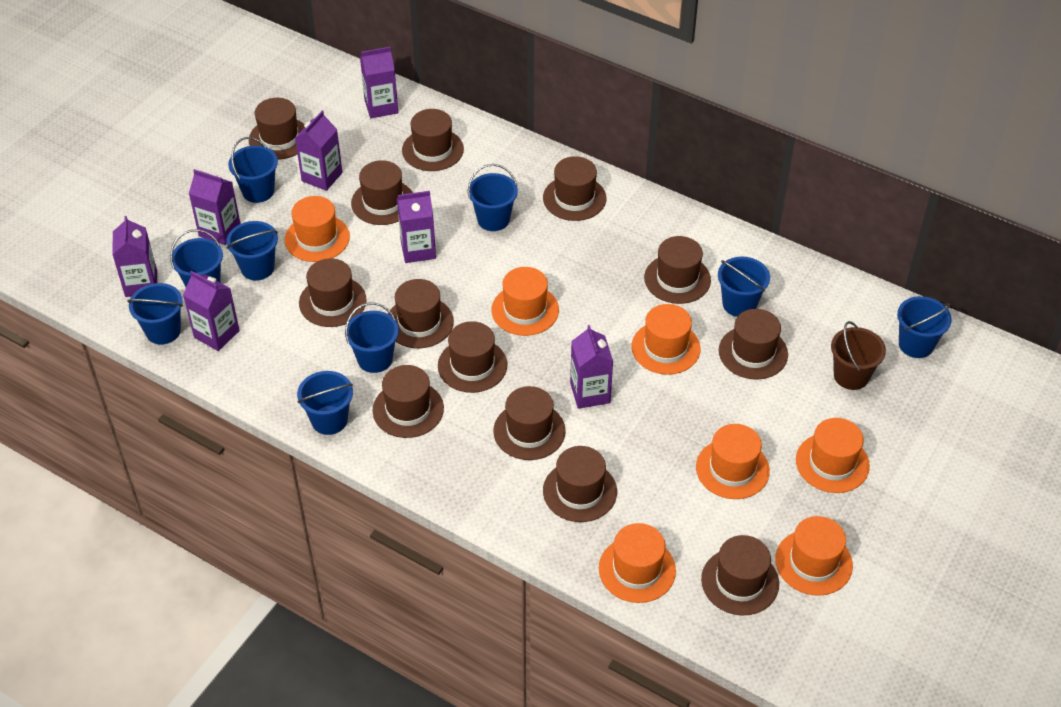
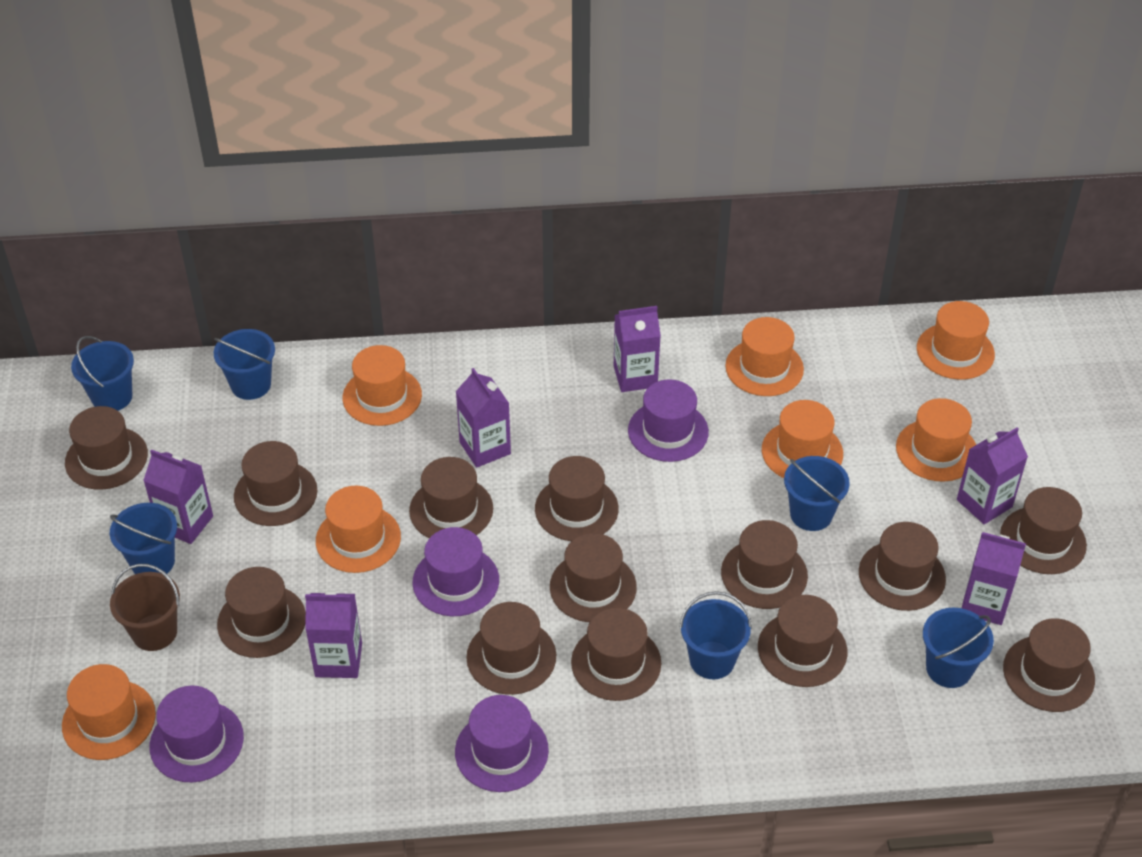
blue bucket: [127,283,183,345] [170,229,223,287] [226,221,278,281] [228,137,278,203] [297,371,353,435] [345,303,399,373] [468,164,518,231] [718,257,770,317] [897,296,952,358] = 9 -> [71,336,134,411] [110,503,177,574] [214,329,275,400] [679,591,752,679] [784,456,850,531] [923,608,994,688] = 6
purple carton: [112,216,157,297] [183,271,240,351] [189,169,241,245] [295,111,343,191] [360,47,398,118] [397,191,436,263] [570,325,613,409] = 7 -> [143,449,213,544] [305,591,362,678] [456,368,511,468] [614,306,661,392] [957,427,1028,524] [962,532,1026,625] = 6
purple hat: none = 0 -> [150,686,244,782] [413,527,499,616] [455,695,549,792] [628,379,709,462] = 4

